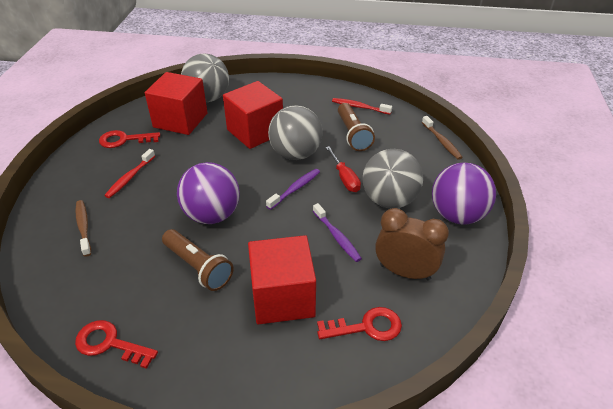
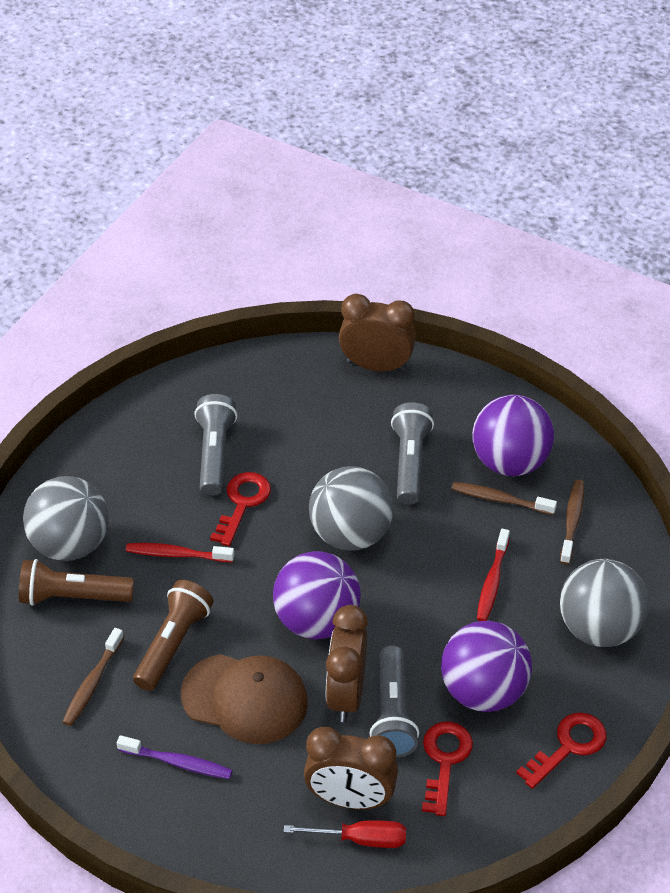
brown cap: none = 0 -> [181,654,308,744] = 1
brown clock: [375,208,449,281] = 1 -> [304,727,398,809] [326,605,368,722] [339,294,416,372] = 3
brown toothbrush: [75,200,91,257] [422,116,463,160] = 2 -> [62,628,124,726] [451,482,557,515] [560,480,584,565] = 3
grey flashlight: none = 0 -> [194,394,238,496] [369,645,419,758] [391,402,434,505] = 3
purple ball: [177,162,240,224] [432,162,496,225] = 2 -> [273,551,361,639] [441,621,532,712] [472,395,554,476] = 3
purple toothbrush: [266,169,320,210] [313,203,362,262] = 2 -> [117,735,233,779] = 1
red cube: [145,72,208,135] [223,81,283,149] [248,235,316,324] = 3 -> none = 0

